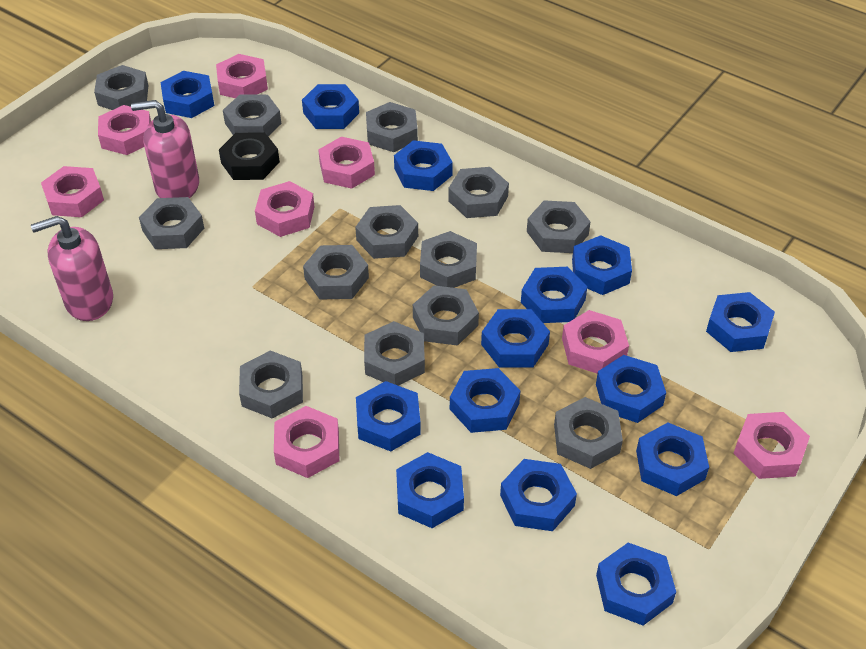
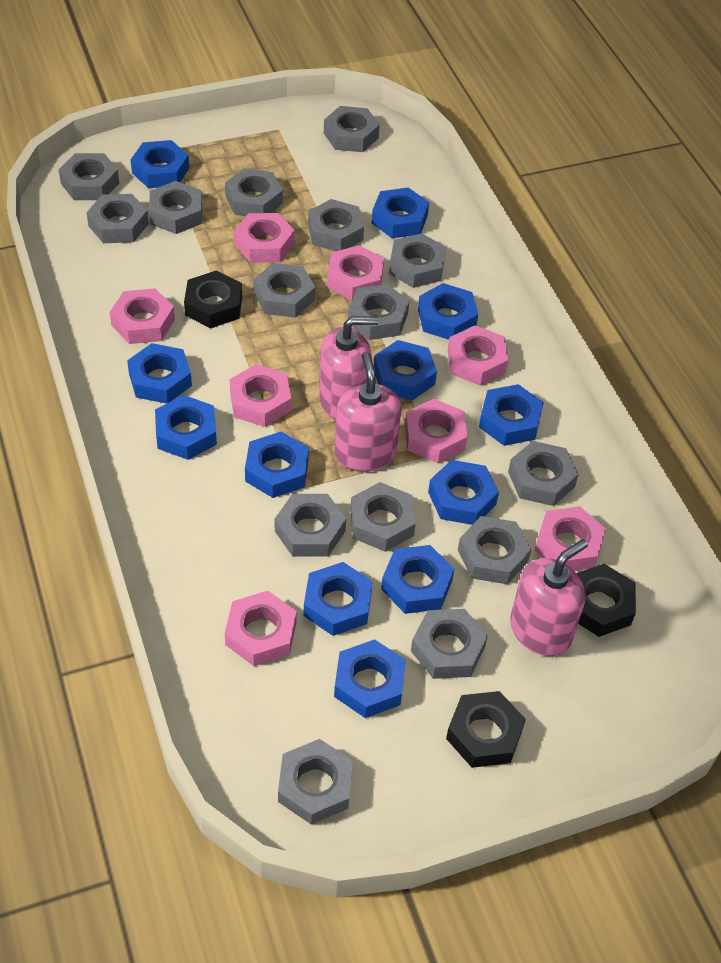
black nut: [219,132,280,180] = 1 -> [184,271,242,328] [446,691,526,768] [576,564,636,637] = 3
blue nut: [160,71,214,118] [302,84,359,129] [356,381,421,451] [394,140,453,191] [396,452,464,528] [450,368,520,433] [481,309,550,367] [500,459,577,531] [521,267,587,323] [572,235,632,295] [596,355,666,423] [596,543,676,626] [636,423,709,496] [706,292,775,352] = 14 -> [127,343,192,404] [131,140,189,188] [155,395,217,460] [245,432,309,498] [304,562,373,636] [334,639,406,718] [372,188,429,238] [374,340,437,400] [381,545,454,614] [418,283,478,340] [428,460,499,525] [479,384,544,446] = 12
grey nut: [94,65,148,110] [139,197,204,249] [223,94,281,136] [239,350,303,419] [303,245,369,300] [355,205,418,259] [364,321,425,386] [366,102,418,152] [413,285,479,346] [420,231,477,288] [448,167,509,218] [527,200,591,253] [554,397,623,469] = 13 -> [59,153,119,200] [86,194,149,243] [149,181,202,234] [225,168,283,216] [253,263,315,318] [275,494,346,557] [278,739,353,824] [308,199,364,251] [324,106,380,152] [348,284,409,340] [350,482,416,552] [389,233,446,288] [411,609,488,679] [458,516,531,584] [508,441,579,506] = 15
pink soap dispenser: [31,216,113,321] [131,100,199,198] = 2 -> [319,316,379,420] [335,352,401,472] [510,539,588,656] = 3

